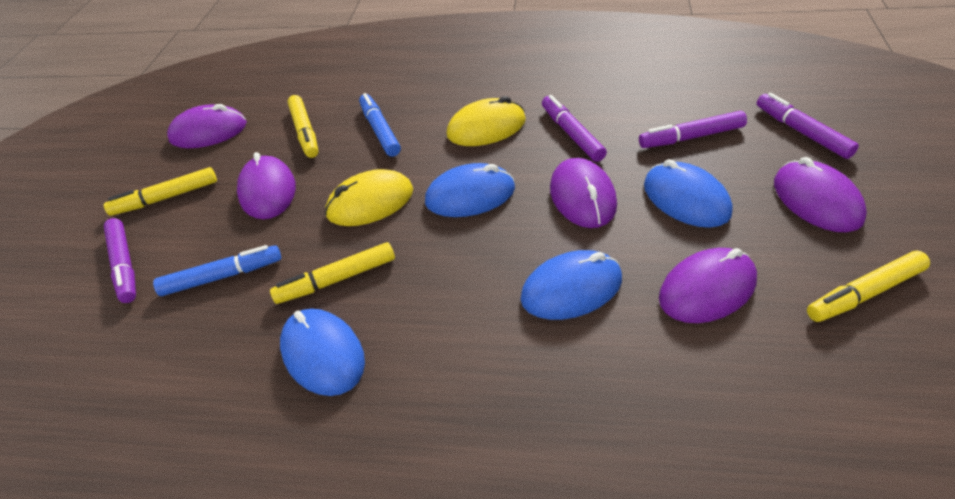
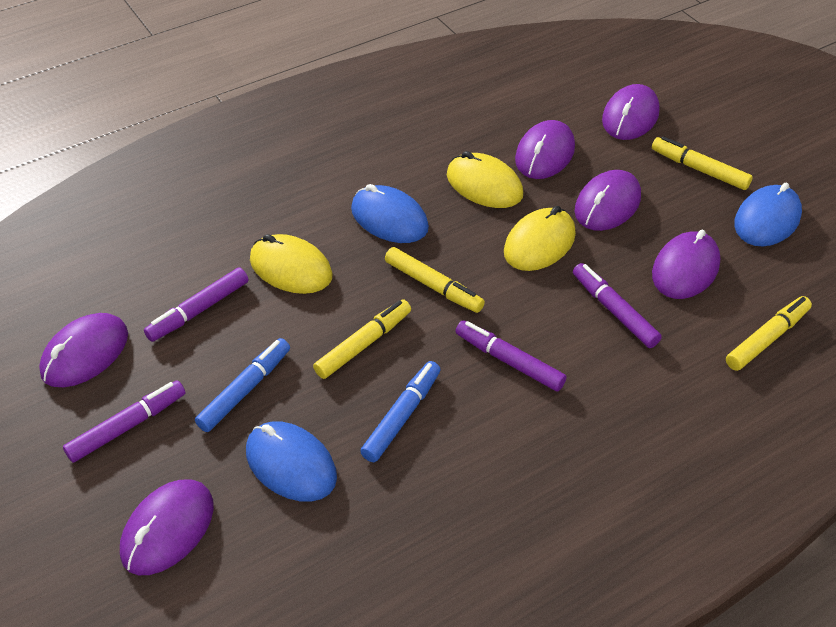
blue mouse: [280,309,365,396] [425,163,515,217] [520,250,622,320] [644,159,732,228] = 4 -> [246,421,337,502] [351,184,429,243] [734,183,802,246] = 3
purple mouse: [167,104,247,148] [237,152,296,219] [550,158,617,228] [659,248,757,323] [774,157,867,232] = 5 -> [39,313,128,387] [120,480,214,575] [515,120,575,179] [574,170,641,231] [602,84,660,140] [652,230,720,299] = 6
yellow mouse: [325,169,413,226] [447,96,526,146] = 2 -> [250,234,333,294] [447,151,523,208] [504,206,576,271] = 3

